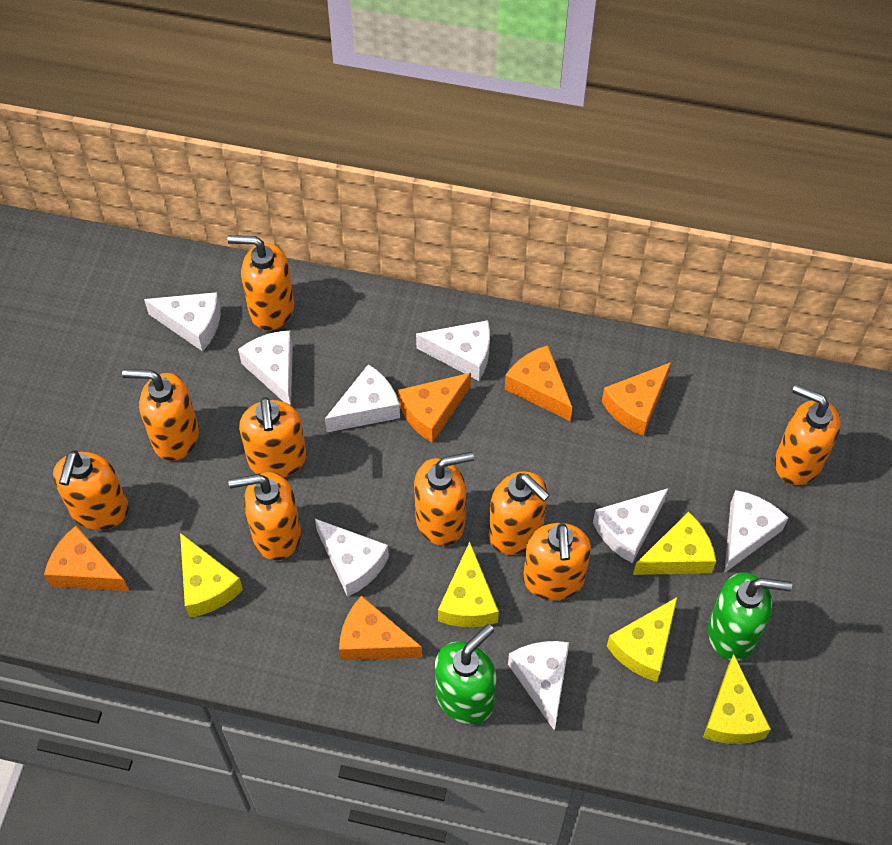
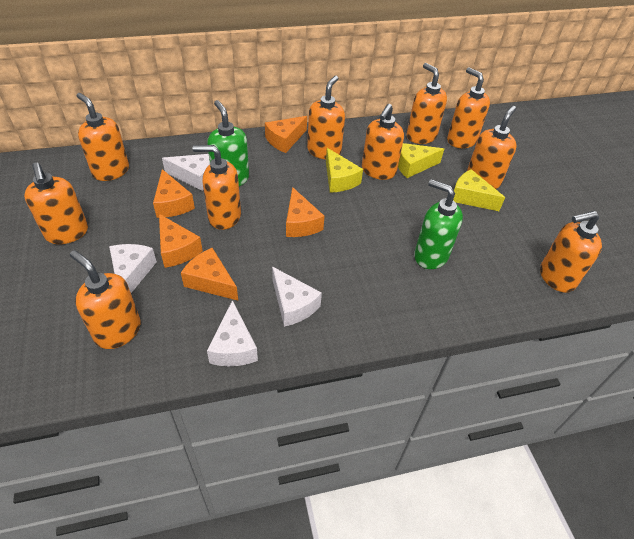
orange soap dispenser: [53,450,129,530] [122,369,199,461] [227,235,294,330] [228,472,301,560] [239,397,307,477] [414,452,474,546] [489,471,550,555] [523,523,591,600] [775,384,841,485] = 9 -> [24,163,88,244] [70,250,141,349] [76,93,129,181] [192,145,241,230] [307,76,345,159] [362,104,404,180] [407,63,447,144] [447,67,490,148] [467,106,517,189] [540,211,602,293] = 10
white cheese: [144,292,221,351] [238,331,293,405] [315,519,389,597] [325,364,400,432] [416,320,490,381] [508,641,569,730] [593,488,669,563] [724,490,788,573] = 8 -> [109,244,157,293] [162,154,210,191] [207,300,258,366] [272,267,322,327] = 4
yellow cheese: [180,533,243,618] [438,542,499,627] [607,597,677,682] [633,512,716,575] [703,654,771,744] = 5 -> [326,148,363,193] [398,143,444,178] [453,169,505,211] = 3

